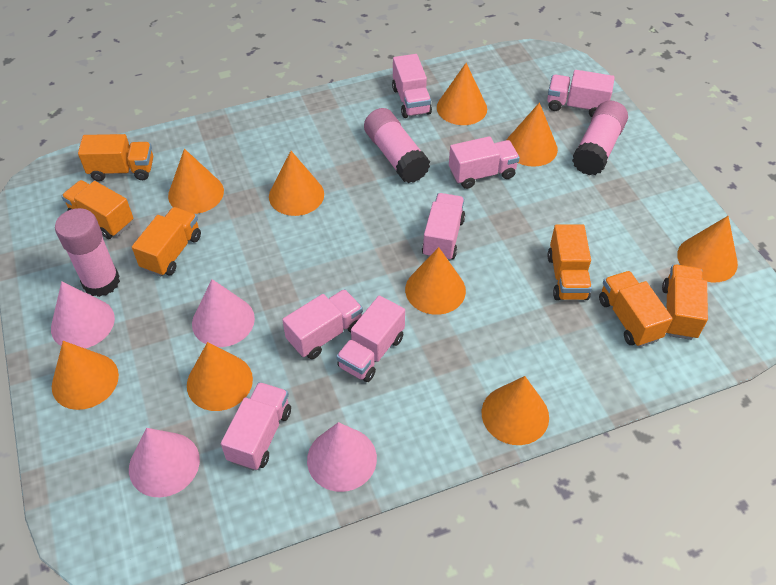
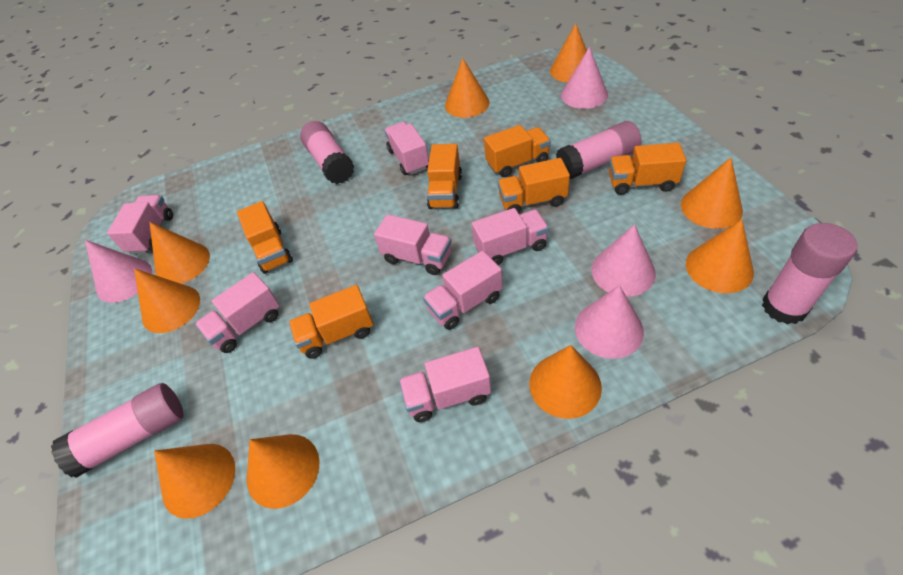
pink glue stick: [55,208,120,297] [364,108,430,183] [572,101,628,175] = 3 -> [51,383,184,478] [300,121,354,184] [556,121,641,179] [762,223,857,324] = 4

